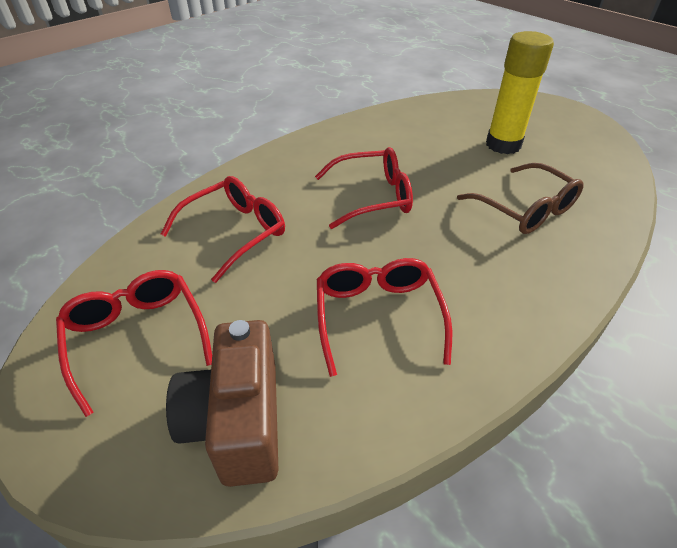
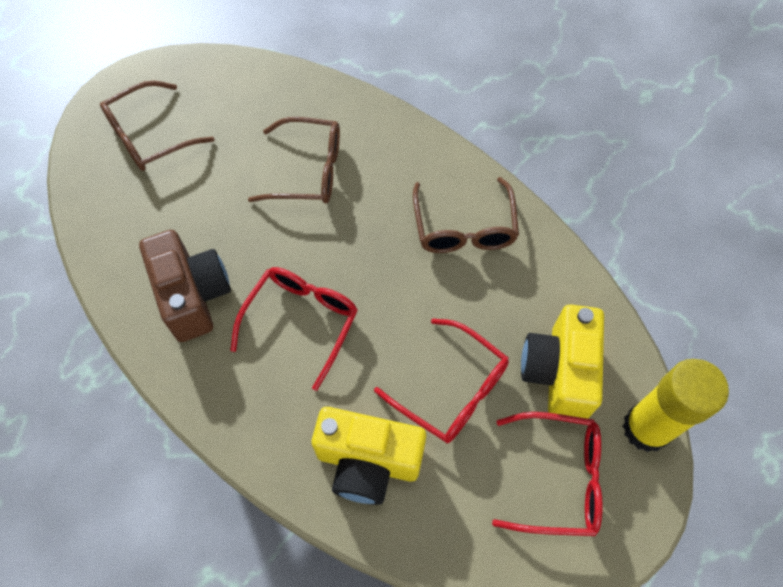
brown glasses: [457,163,583,234] = 1 -> [100,81,214,171] [248,117,340,204] [413,177,519,253] = 3
red glasses: [56,270,212,417] [161,176,285,283] [315,147,413,229] [317,258,452,377] = 4 -> [230,267,358,391] [374,318,509,443] [492,412,603,536] = 3
yellow camera: none = 0 -> [312,407,426,505] [521,305,604,419] = 2

